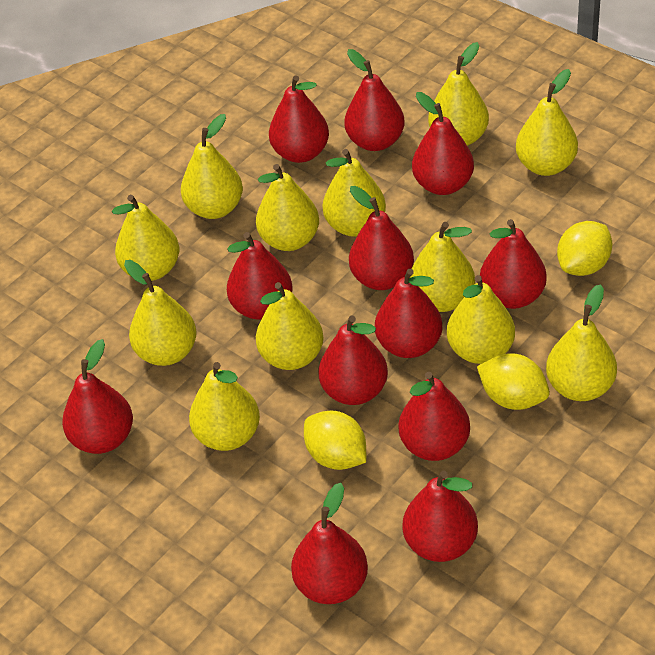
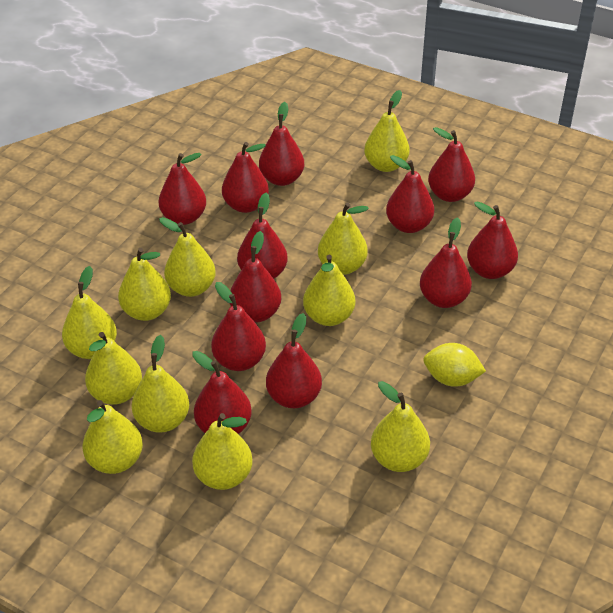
yellow lemon: [304,410,366,470] [477,353,550,410] [557,221,612,276] = 3 -> [423,343,486,387] = 1
yellow pear: [112,195,179,281] [124,260,197,366] [181,114,243,219] [189,362,260,451] [256,164,319,251] [256,282,324,370] [323,149,386,237] [410,222,475,312] [428,42,489,146] [447,275,515,364] [516,69,578,176] [546,284,617,401] = 12 -> [62,266,117,359] [83,400,143,474] [85,332,142,405] [118,248,171,321] [132,335,189,433] [159,217,216,297] [192,413,253,490] [303,254,355,326] [318,203,369,275] [364,90,410,172] [371,381,430,472] = 11

